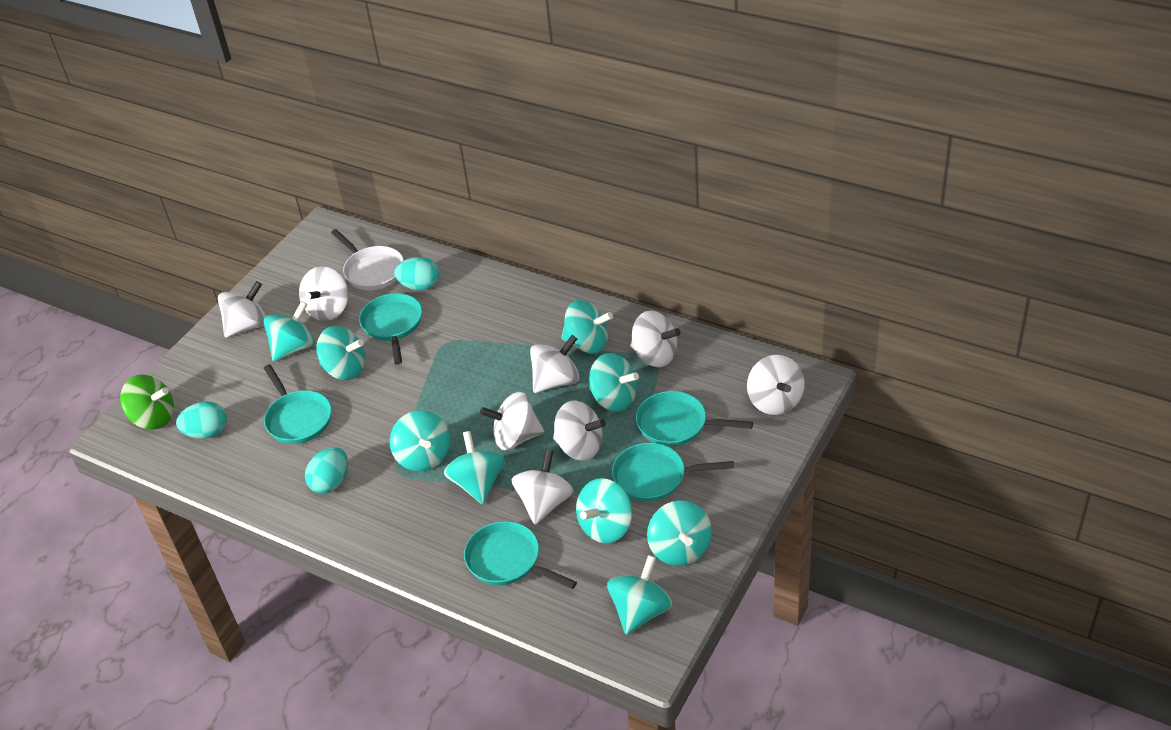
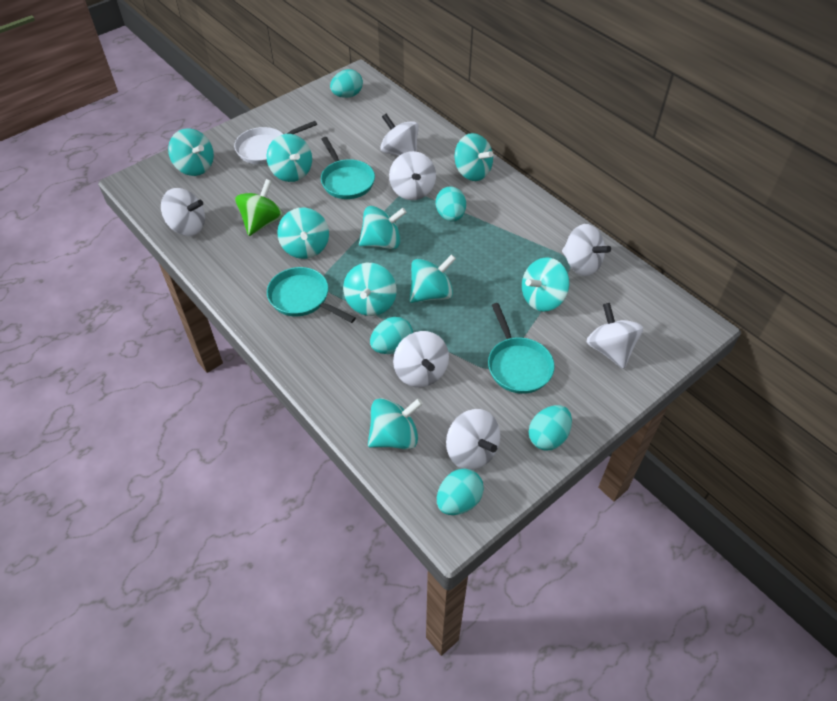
turquoise egg: [176,401,227,439] [305,447,348,494] [394,257,439,290] = 3 -> [330,69,363,98] [370,317,413,354] [436,186,466,222] [437,468,484,515] [528,405,572,450] = 5
turquoise pan: [264,364,332,444] [359,293,422,365] [464,521,577,589] [612,443,734,502] [636,391,753,446] = 5 -> [267,267,356,323] [321,137,375,199] [488,303,555,394] = 3
white spinning top: [218,281,266,338] [299,266,348,321] [480,392,544,450] [511,449,574,525] [530,335,579,393] [553,401,606,461] [630,310,681,367] [747,355,805,415] = 8 -> [161,188,205,236] [380,114,419,156] [389,151,436,200] [393,331,449,387] [446,409,500,470] [562,224,611,276] [586,303,643,369] = 7

